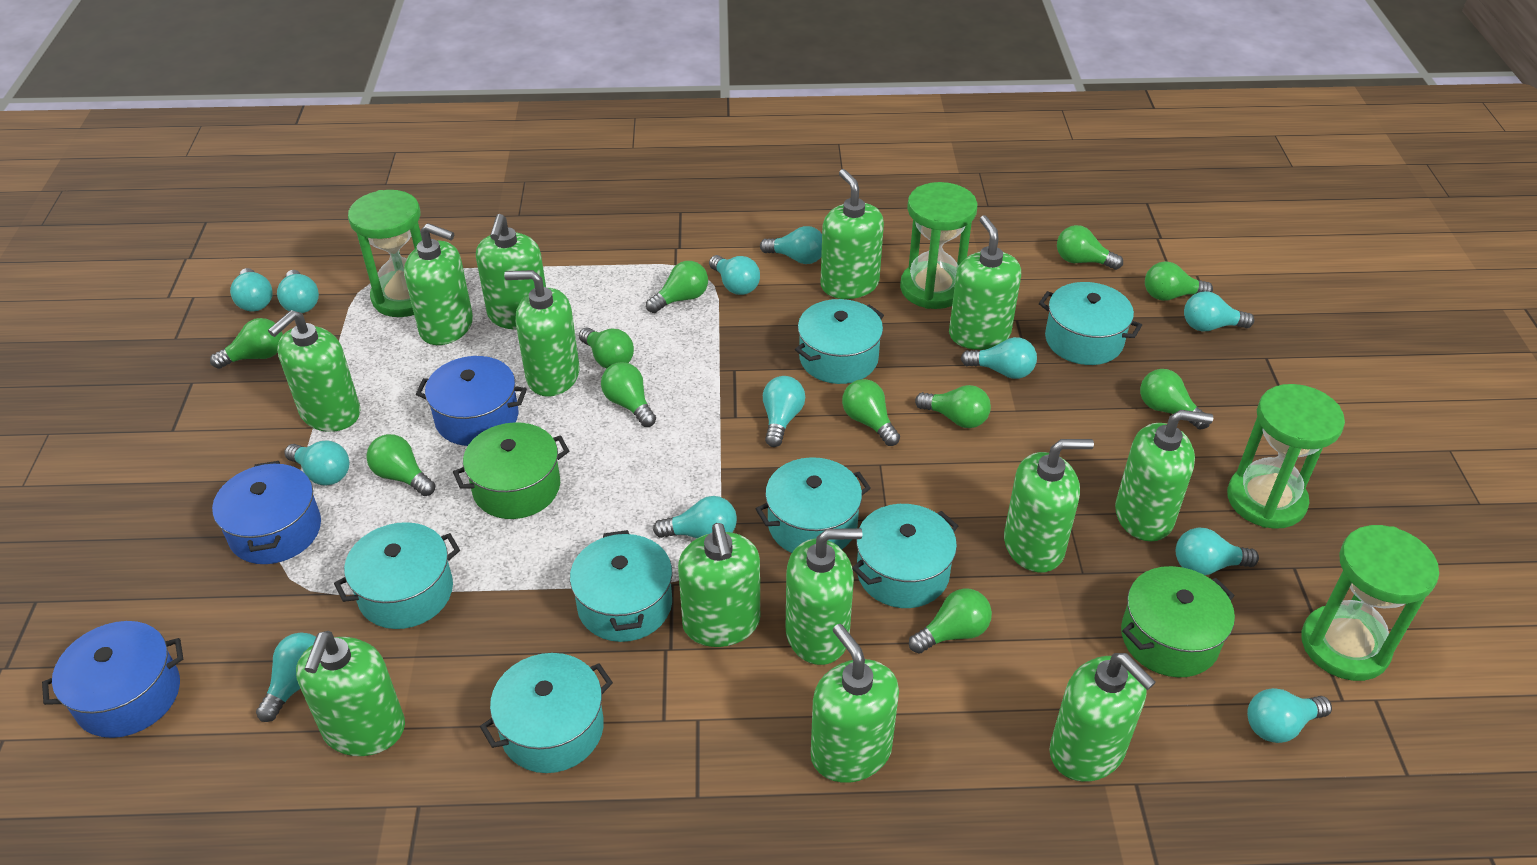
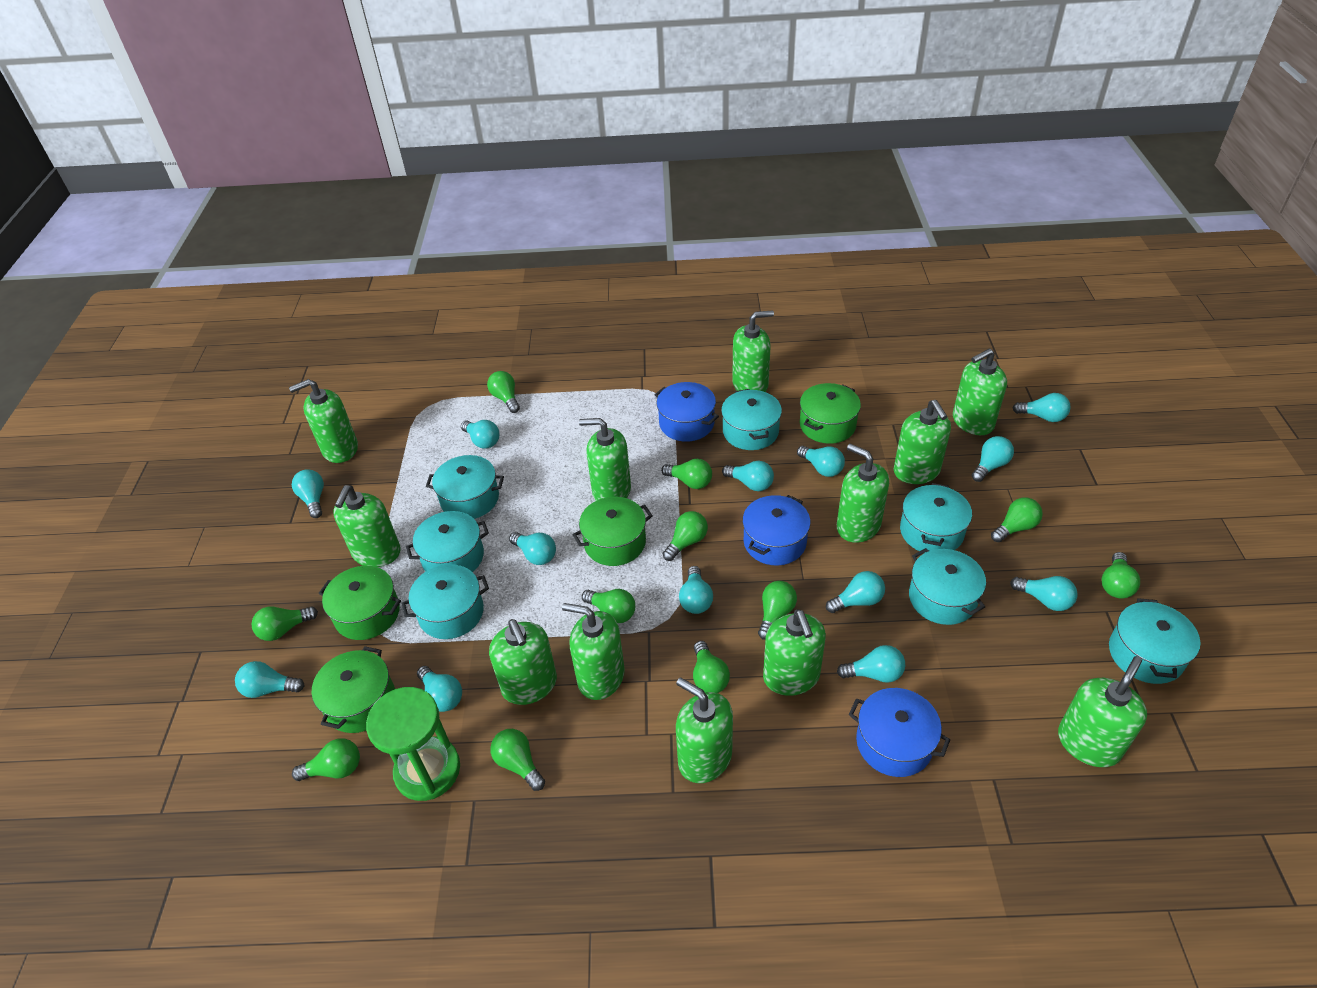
green hourglass: [348,190,422,317] [900,182,977,309] [1227,384,1345,529] [1301,525,1439,681] = 4 -> [366,687,460,801] = 1
green pot: [453,422,569,519] [1121,566,1235,677] = 2 -> [312,646,395,733] [319,566,401,640] [572,497,653,566] [800,383,861,444] = 4
green soap dispenser: [268,310,361,432] [296,631,405,756] [404,223,473,345] [476,214,546,329] [504,270,580,396] [678,523,760,647] [786,528,862,665] [811,624,899,783] [821,169,884,299] [949,215,1021,350] [1004,439,1094,572] [1049,653,1156,782] [1115,410,1213,542] = 13 -> [289,379,358,463] [333,485,401,567] [489,619,557,705] [562,603,625,700] [579,418,631,501] [676,678,733,783] [732,310,774,392] [763,609,826,696] [837,444,889,543] [894,400,951,484] [953,349,1007,435] [1058,656,1147,767] = 12
turquoise light bulb: [230,268,273,312] [256,633,316,722] [277,270,319,313] [284,440,349,486] [653,496,737,538] [709,255,760,295] [760,226,822,264] [763,376,805,447] [961,337,1037,379] [1176,527,1259,575] [1184,291,1254,331] [1247,688,1332,743] = 12 -> [235,661,304,698] [292,469,324,518] [417,666,462,712] [461,420,499,449] [509,532,556,565] [679,566,713,614] [722,461,774,491] [797,446,845,477] [826,571,885,613] [837,645,905,683] [972,436,1014,482] [1010,576,1078,611] [1013,393,1071,422] = 13

